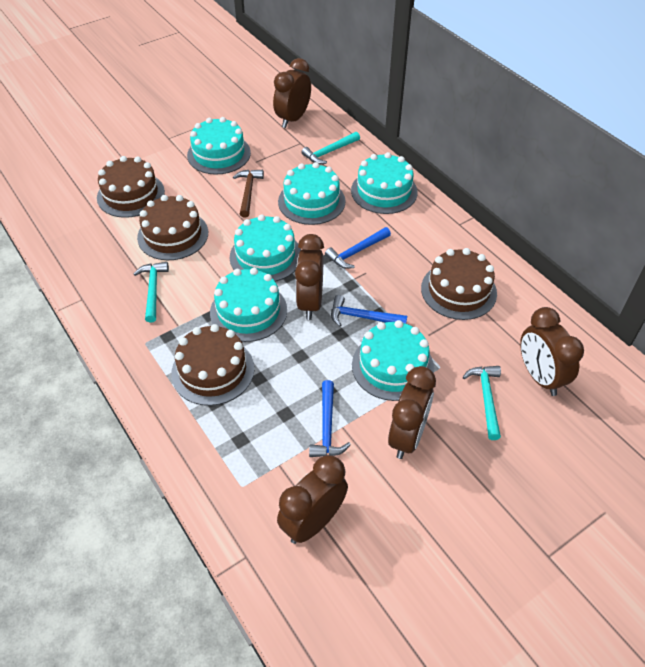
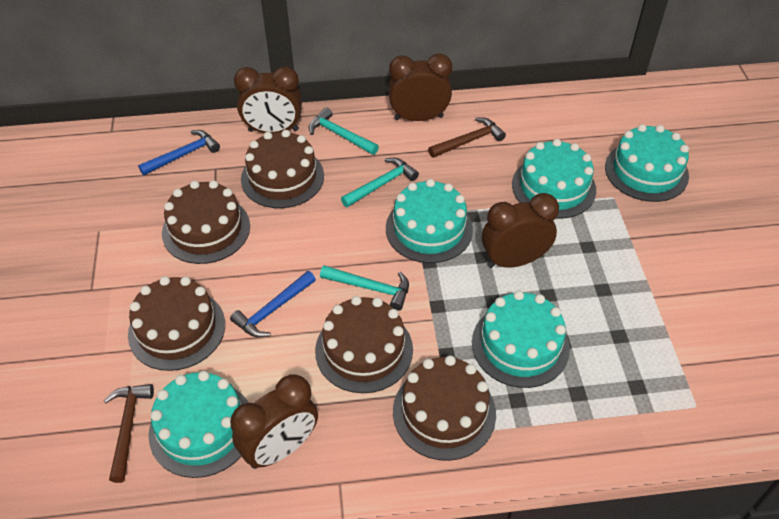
blue hammer: [309,380,351,457] [325,227,391,269] [331,295,407,326] = 3 -> [138,130,220,175] [230,271,316,338] = 2
brown cake: [97,156,165,218] [137,195,208,260] [171,324,254,406] [421,248,497,320] = 4 -> [128,276,225,371] [162,180,250,264] [241,130,324,208] [315,296,413,393] [393,355,496,461] = 5
brown clock: [273,58,311,128] [277,455,348,544] [295,234,324,320] [388,366,436,459] [520,307,584,396] = 5 -> [230,374,318,469] [234,67,302,133] [388,53,452,121] [482,193,559,268] = 4
brown hammer: [233,170,264,218] = 1 -> [104,384,154,483] [428,117,506,158] = 2
turquoise cake: [187,117,251,175] [210,268,287,342] [230,214,301,282] [278,162,346,225] [351,152,418,214] [352,320,434,401] = 6 -> [148,371,249,478] [386,179,473,263] [472,290,570,388] [512,139,596,219] [605,124,689,202] = 5

